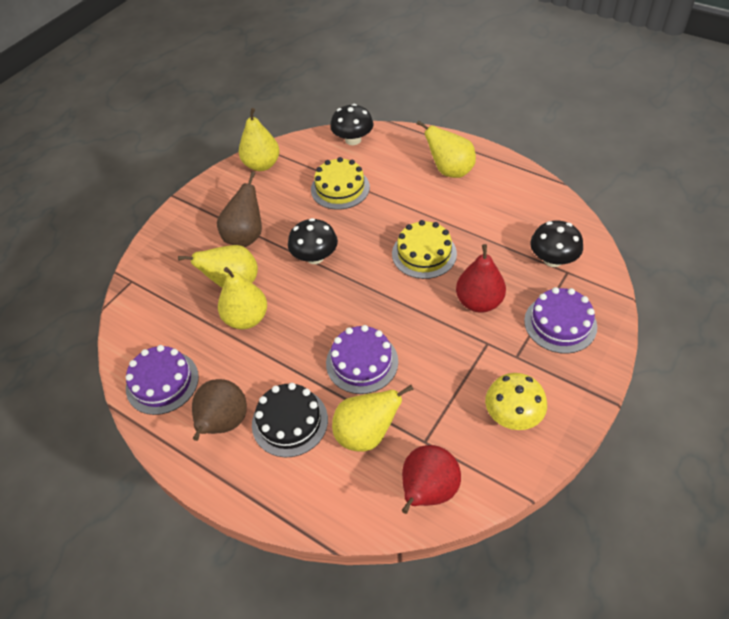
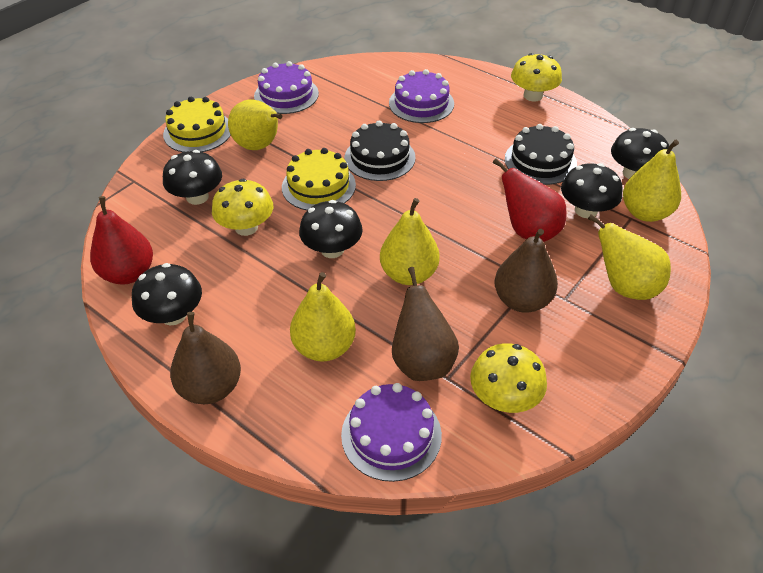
black cake: [252,383,328,457] = 1 -> [345,121,416,181] [505,124,577,185] = 2
black mushroom: [288,218,338,264] [330,104,374,145] [530,220,583,267] = 3 -> [132,263,202,326] [163,150,222,205] [299,200,363,258] [561,163,622,218] [611,128,669,179] = 5
brown pear: [192,379,247,441] [217,172,262,247] = 2 -> [170,312,241,404] [392,267,459,381] [494,229,558,313] = 3
yellow mushroom: [485,373,547,430] = 1 -> [212,179,273,236] [470,343,547,413] [511,53,562,101] = 3

